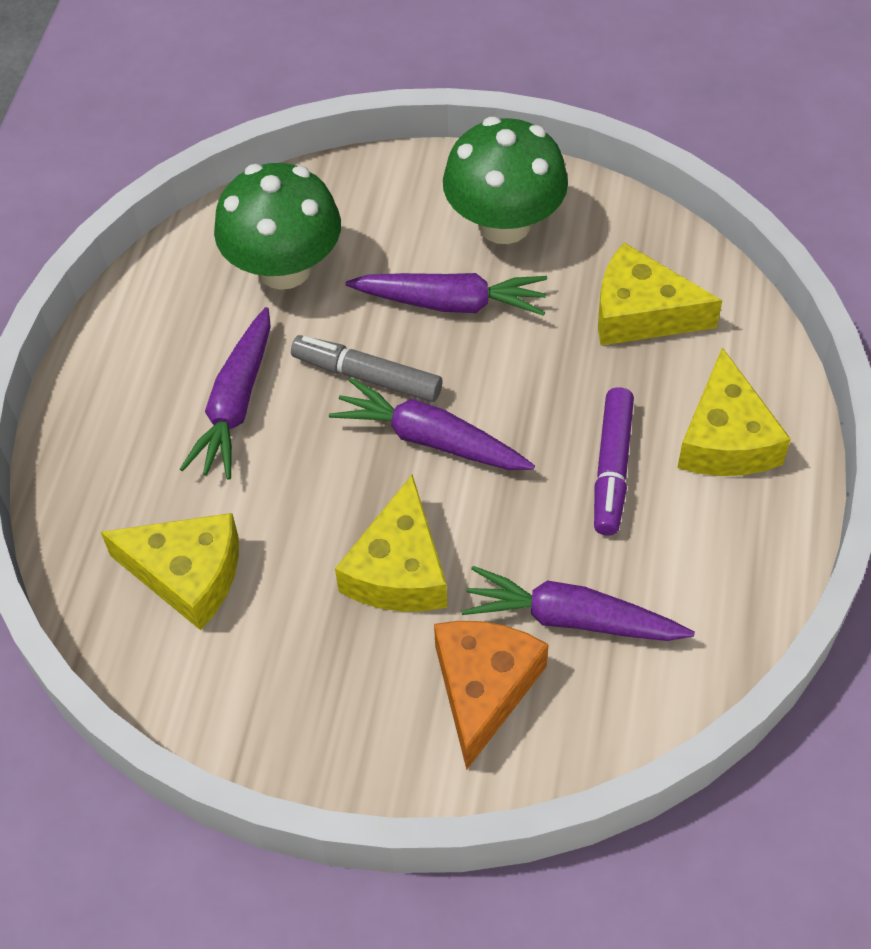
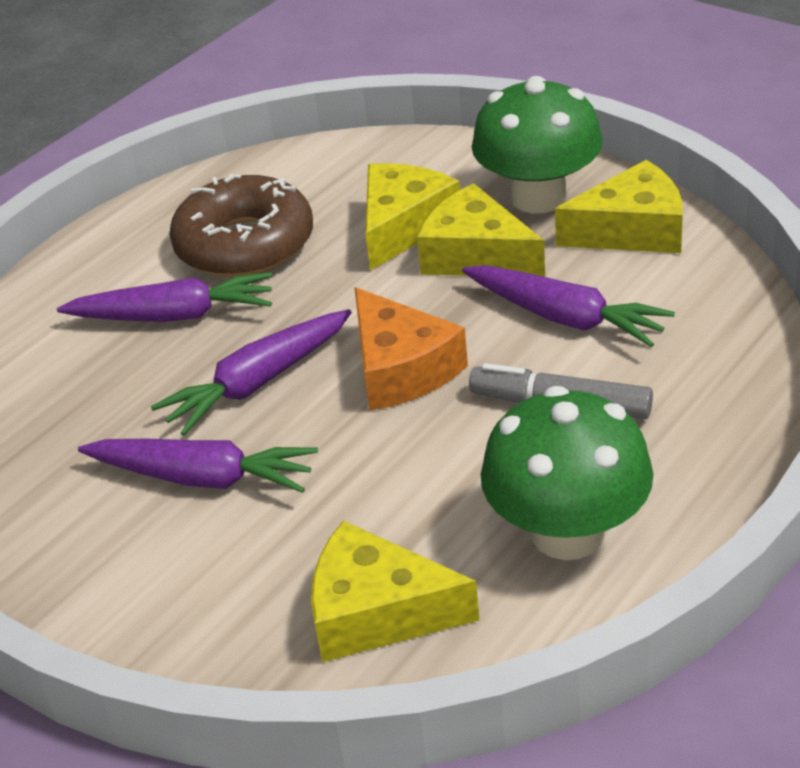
brown donut: none = 0 -> [169,174,313,277] = 1
purple marker: [594,387,634,535] = 1 -> none = 0

